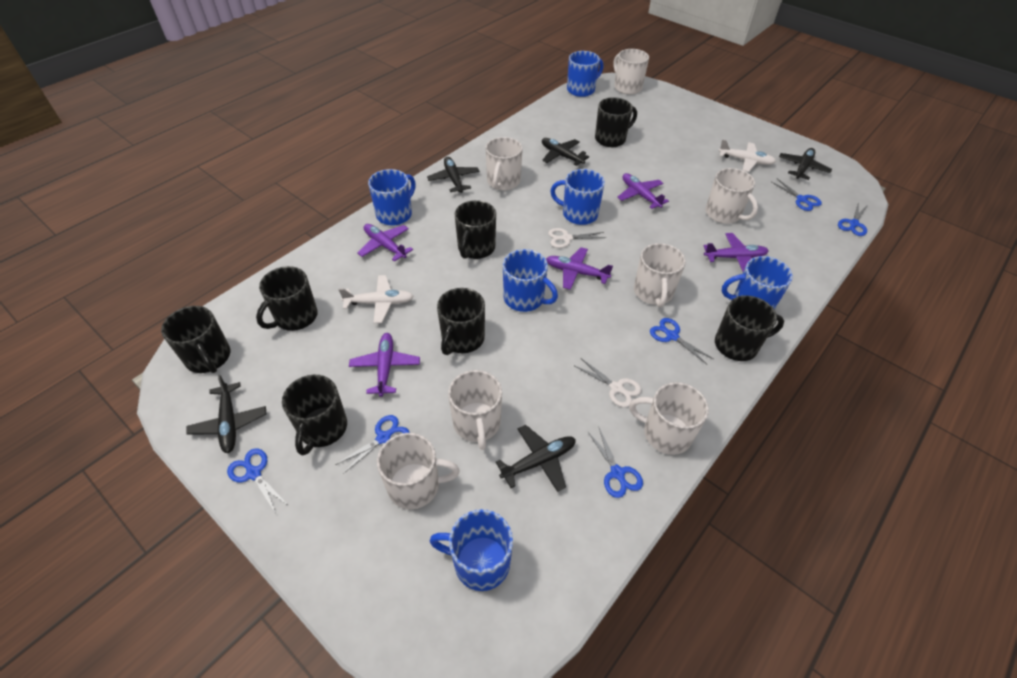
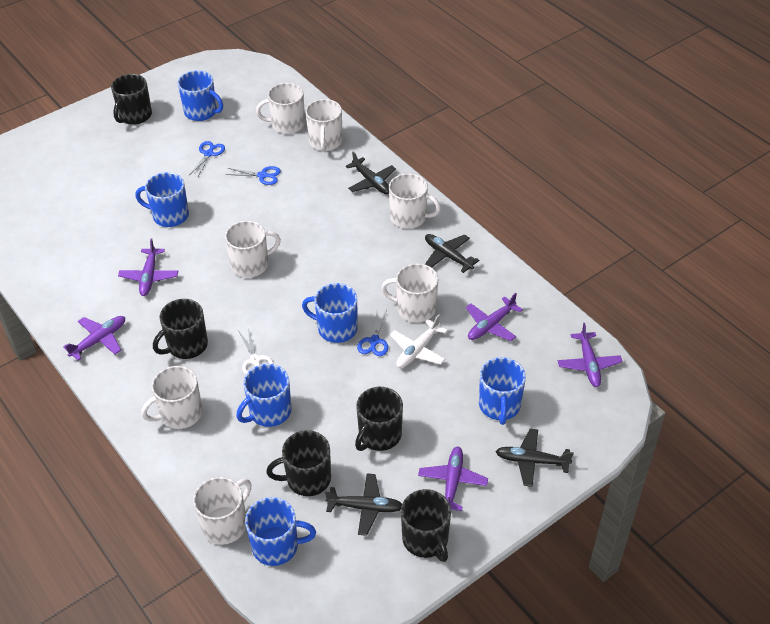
black mug: [161,306,230,373] [256,266,318,331] [282,375,347,455] [437,288,485,355] [455,200,496,259] [595,97,637,147] [715,296,784,361] = 7 -> [111,74,152,125] [153,299,208,359] [266,430,331,496] [355,387,403,451] [401,489,451,562] = 5
black plane: [186,375,266,453] [427,157,480,193] [496,425,576,492] [542,138,589,166] [779,148,832,180] = 5 -> [325,473,402,536] [346,152,396,194] [425,234,479,273] [495,429,574,487] = 4
blue scissors: [227,448,289,513] [335,415,410,474] [587,428,643,498] [650,318,713,364] [771,179,822,211] [838,202,868,236] = 6 -> [190,141,225,176] [226,166,281,185] [357,310,388,356] = 3
white plane: [338,275,414,323] [719,140,776,172] = 2 -> [390,314,448,368] = 1
white scissors: [548,228,606,248] [575,358,642,407] = 2 -> [239,328,274,374] = 1

